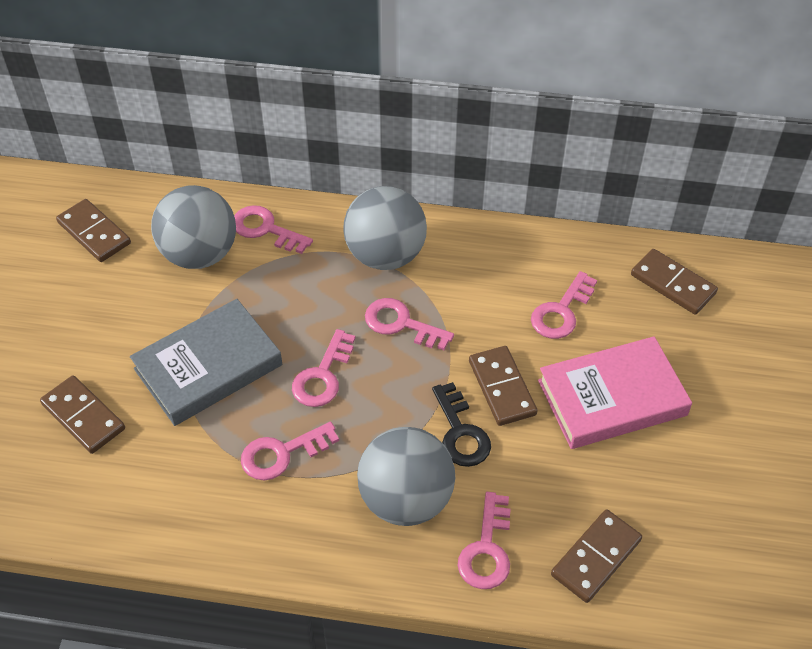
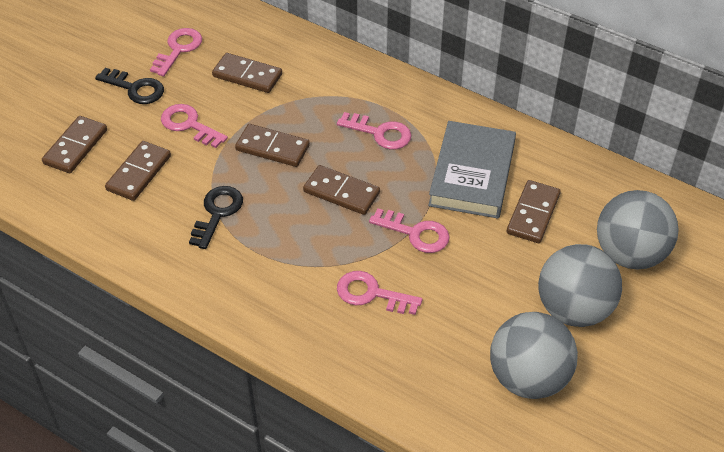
black key: [432,382,491,467] = 1 -> [95,68,164,104] [189,186,243,249] = 2
brown domino: [40,375,125,454] [56,199,131,262] [469,346,538,426] [551,509,642,603] [631,249,718,315] = 5 -> [42,116,107,173] [105,141,171,201] [212,53,282,93] [235,124,310,167] [303,165,380,215] [507,180,561,243] = 6
pink book: [538,336,692,449] = 1 -> none = 0
pink key: [234,205,313,254] [241,422,339,480] [292,329,356,407] [365,298,454,350] [458,492,511,589] [531,271,597,339] = 6 -> [150,28,202,76] [161,104,228,148] [337,112,412,149] [337,271,422,315] [369,208,450,253] = 5

